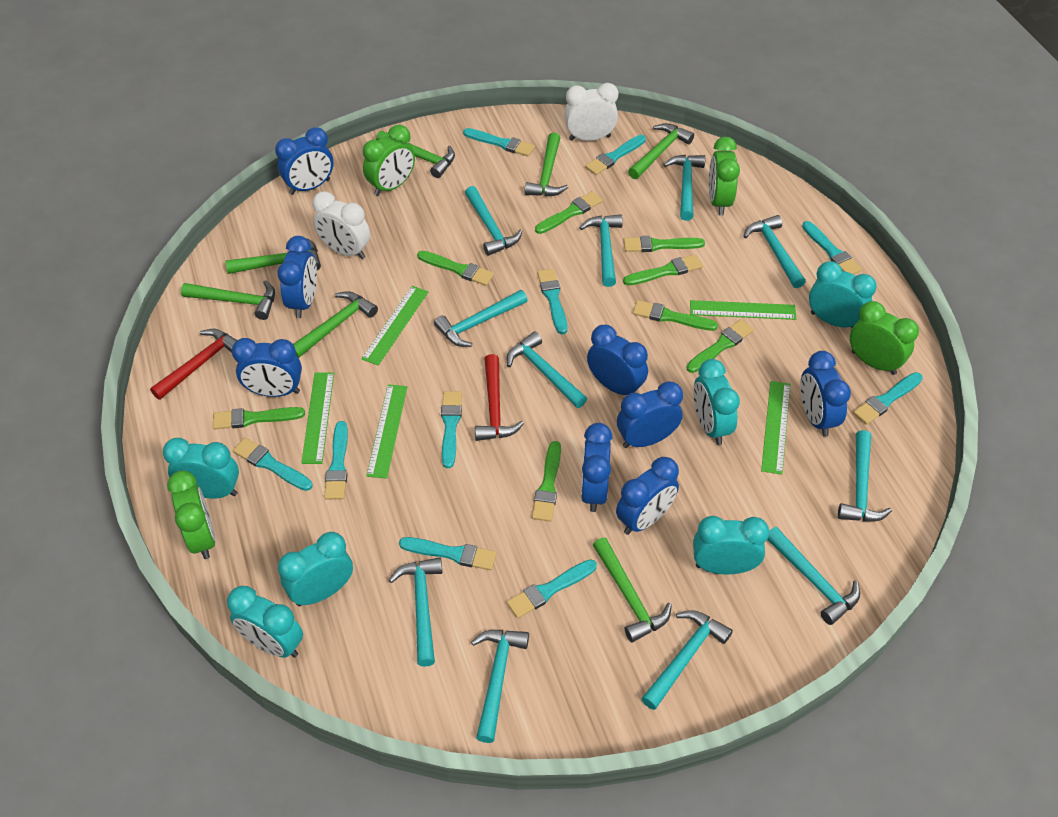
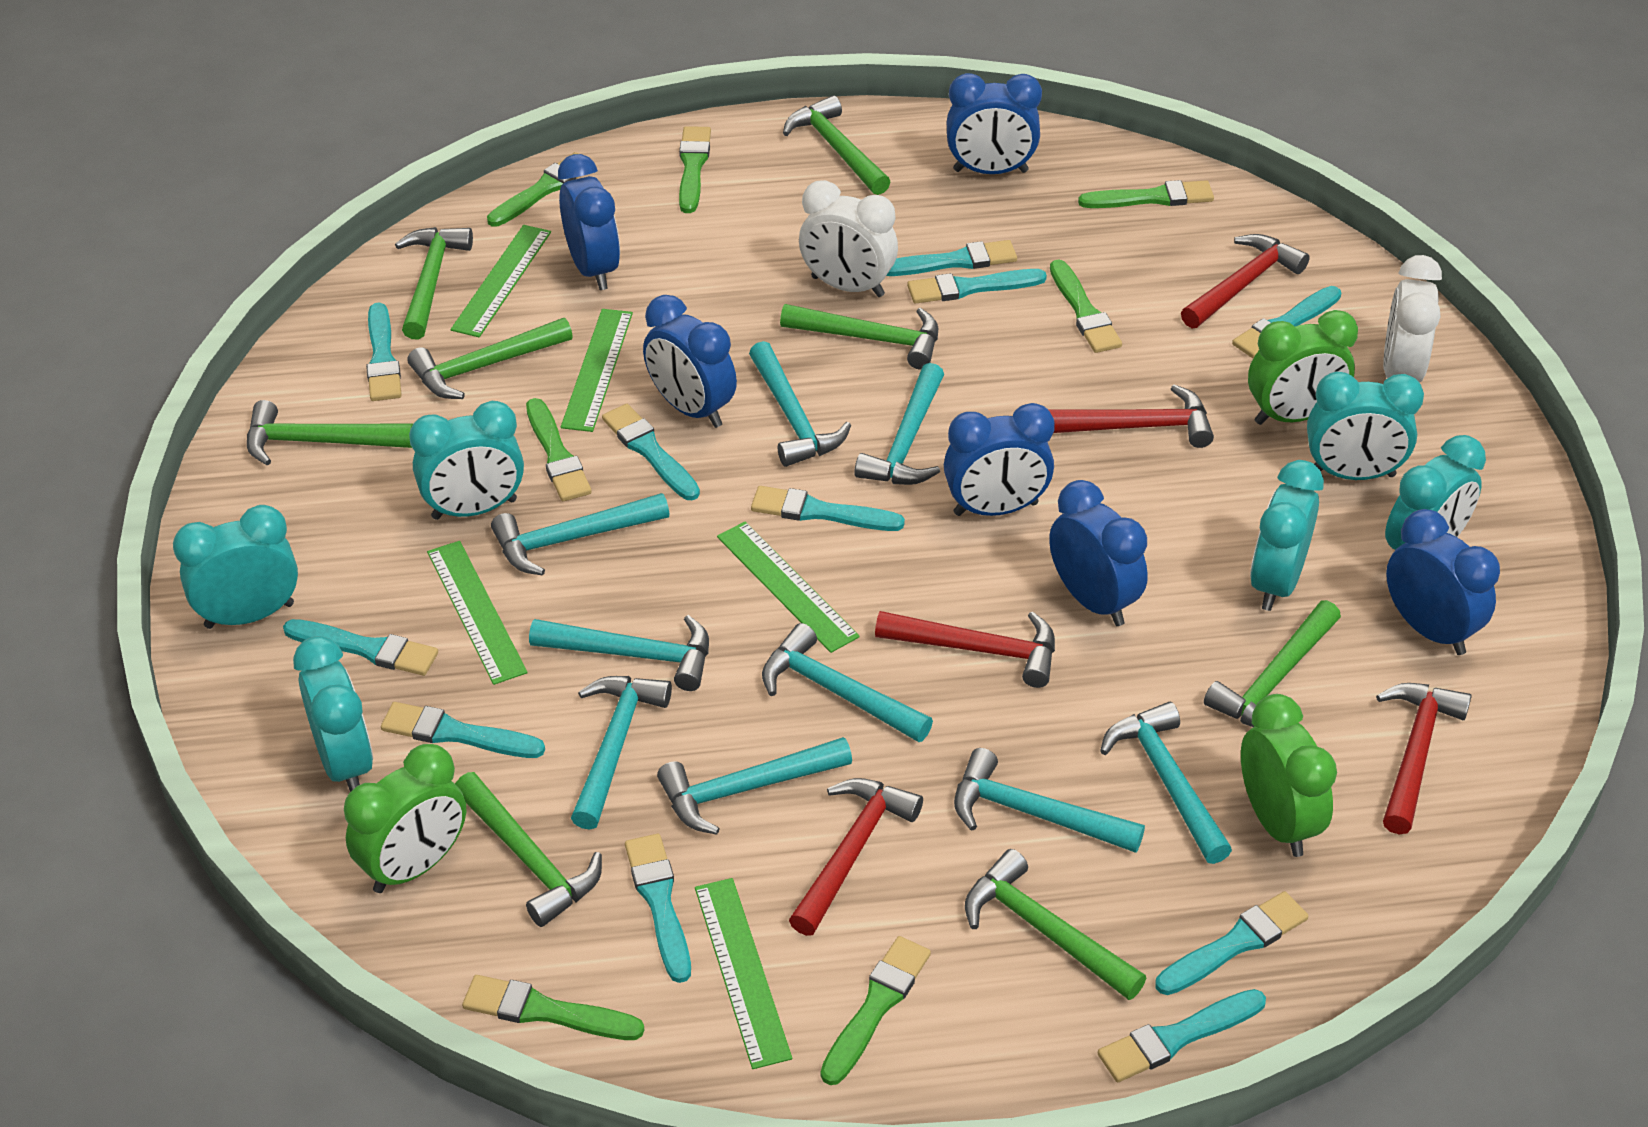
blue clock: [232,338,302,397] [275,127,333,195] [277,236,317,318] [581,423,613,512] [587,325,648,395] [616,457,679,535] [617,381,683,448] [800,351,851,437] = 8 -> [558,154,620,290] [643,295,737,428] [944,403,1055,516] [947,73,1042,174] [1049,480,1148,626] [1386,509,1500,655] = 6
green brush: [213,407,305,429] [417,251,494,286] [532,441,561,521] [535,191,602,234] [623,236,705,252] [623,254,703,286] [633,300,718,331] [686,319,754,373] = 8 -> [462,975,644,1040] [487,152,579,227] [526,398,592,501] [679,126,711,213] [821,936,931,1085] [1050,259,1122,353] [1078,180,1214,208] = 7
green clock: [167,471,216,559] [363,125,415,196] [709,137,740,216] [850,301,919,375] = 4 -> [344,744,466,893] [1241,694,1337,857] [1248,310,1358,425] = 3
green hammer: [181,280,275,320] [226,238,321,274] [293,291,378,358] [376,131,455,178] [525,133,568,197] [593,537,672,643] [628,123,694,179] = 7 -> [247,400,413,466] [395,227,473,340] [407,318,573,399] [455,772,602,927] [780,304,938,370] [783,95,890,195] [965,849,1146,1000] [1204,600,1341,727] = 8
red hammer: [150,329,237,400] [475,354,524,441] = 2 -> [789,778,923,936] [875,611,1055,688] [1048,385,1214,448] [1181,234,1310,328] [1376,683,1472,834] = 5
turquoise brush: [233,438,312,491] [324,421,348,499] [399,537,497,570] [441,391,462,468] [463,128,535,157] [507,559,597,618] [537,269,567,334] [585,135,646,175] [802,221,862,274] [853,372,923,425] = 10 -> [283,619,438,676] [366,303,402,401] [381,702,545,758] [602,404,700,500] [625,834,691,983] [751,486,905,531] [886,240,1017,276] [907,269,1047,303] [1098,989,1266,1082] [1155,891,1308,995] [1232,286,1341,358] = 11
turquoise hammer: [389,557,442,667] [434,290,528,347] [465,186,522,256] [471,630,529,743] [507,332,587,408] [579,214,623,287] [641,610,733,710] [663,155,705,221] [743,215,806,288] [767,527,860,625] [838,430,892,522] = 11 -> [491,493,669,576] [529,615,709,691] [571,676,672,830] [657,737,852,835] [749,341,851,467] [762,623,933,742] [854,363,944,485] [954,748,1145,853] [1100,702,1232,864] = 9

